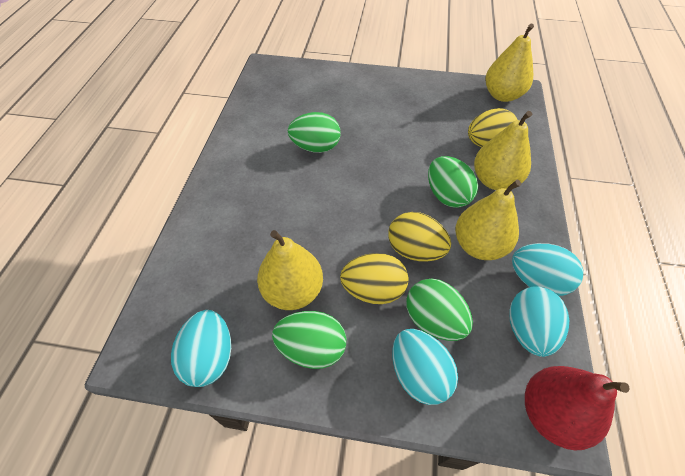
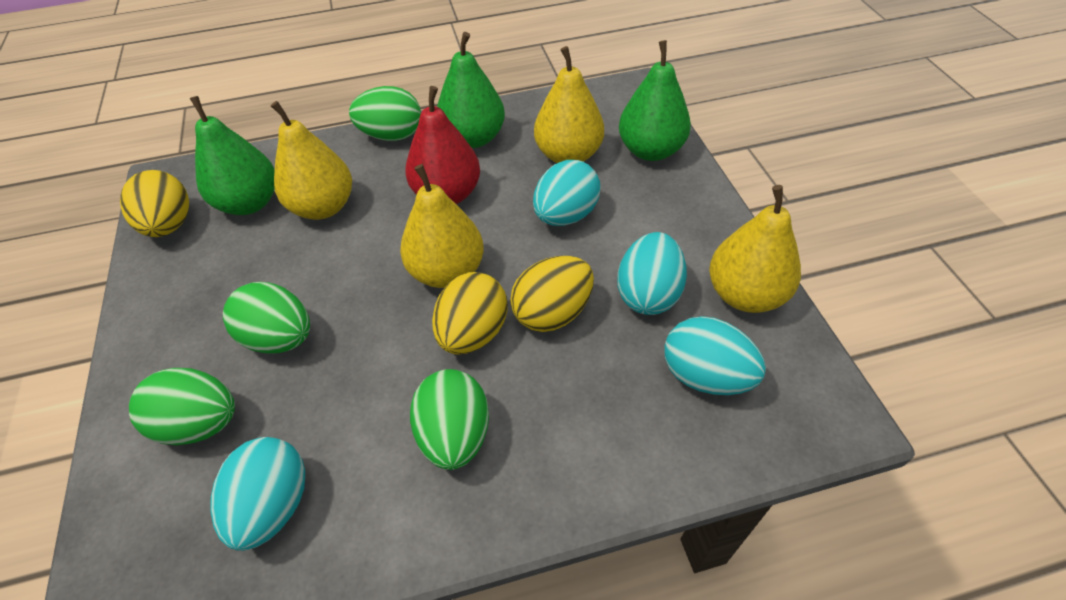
green pear: none = 0 -> [190,96,275,215] [437,32,505,148] [619,40,691,161] = 3

